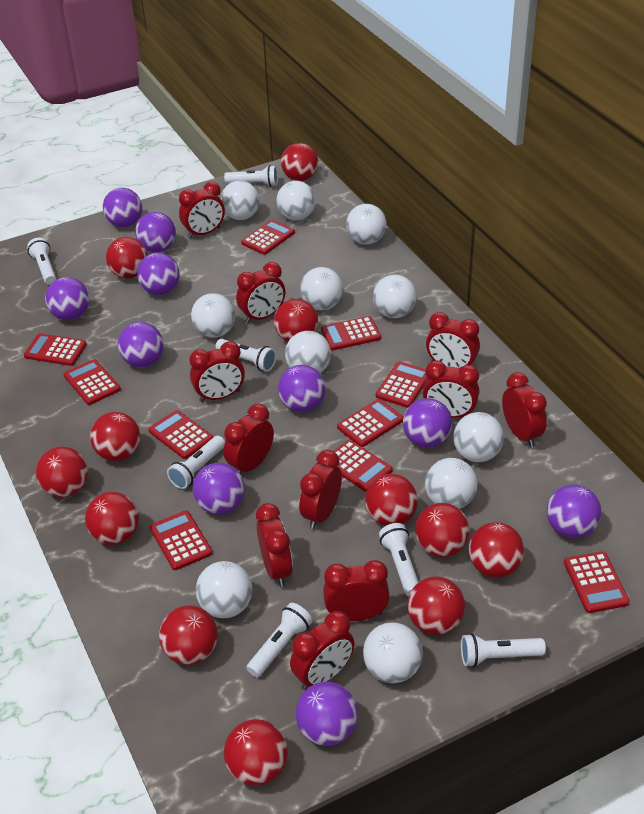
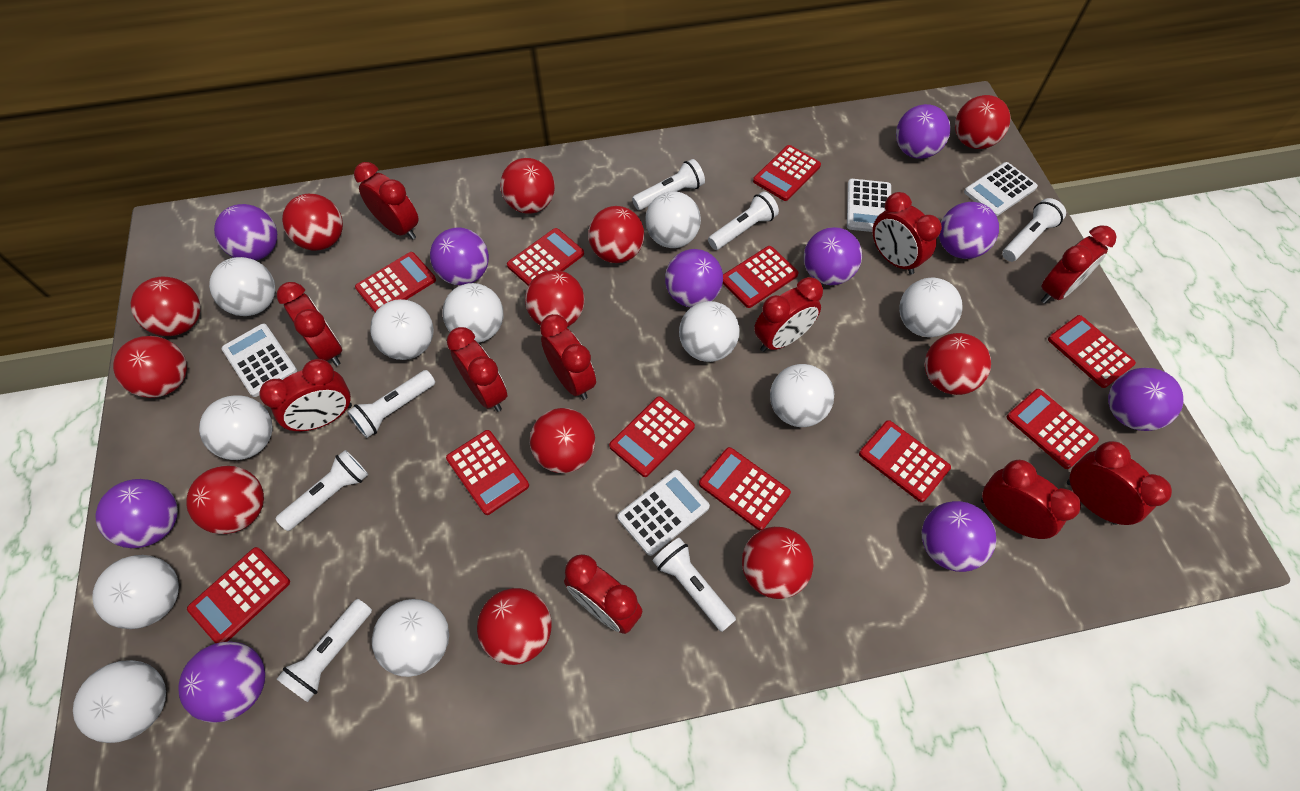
red calculator: [24,333,87,366] [63,359,121,405] [148,410,213,459] [150,510,212,570] [241,220,295,255] [321,316,381,350] [334,440,393,492] [337,399,404,447] [376,361,427,408] [564,551,630,613] = 10 -> [187,547,290,643] [355,252,436,312] [446,430,529,515] [507,228,584,286] [609,396,695,477] [699,447,791,531] [723,246,799,308] [753,145,821,201] [859,420,951,502] [1007,389,1099,469] [1048,315,1136,388] = 11
white calculator: none = 0 -> [222,324,297,397] [617,470,710,556] [847,179,891,232] [964,162,1038,216] = 4

